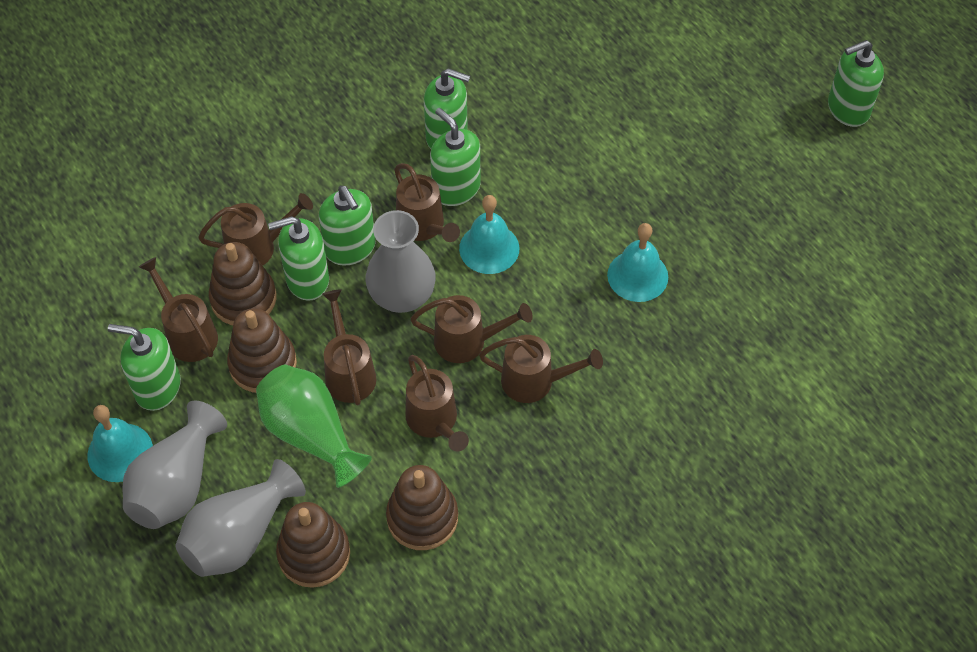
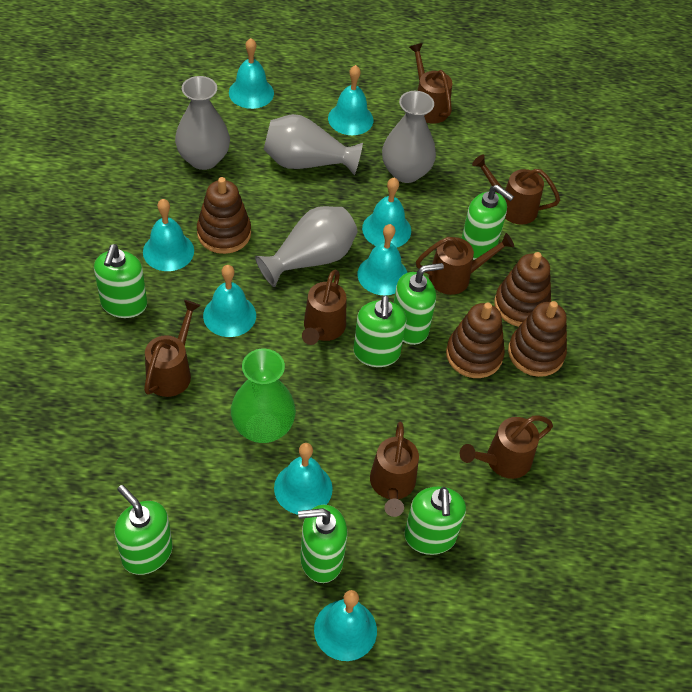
green soap dispenser: [108,324,181,411] [268,216,329,301] [319,186,376,266] [424,68,470,149] [430,108,480,206] [828,40,884,127] = 6 -> [94,244,147,318] [115,485,172,575] [298,505,347,583] [353,295,407,367] [394,263,444,345] [404,486,466,555] [461,185,514,260] = 7
grey vase: [122,401,227,529] [175,459,306,577] [366,210,436,313] = 3 -> [175,76,230,170] [255,206,358,287] [264,114,363,175] [382,91,436,183] = 4
turquoise bell: [87,405,153,482] [459,195,519,274] [607,223,668,302] = 3 -> [143,199,194,271] [203,265,256,337] [229,38,274,109] [274,443,333,514] [314,590,377,661] [328,65,374,135] [357,224,407,295] [362,178,411,248] = 8

